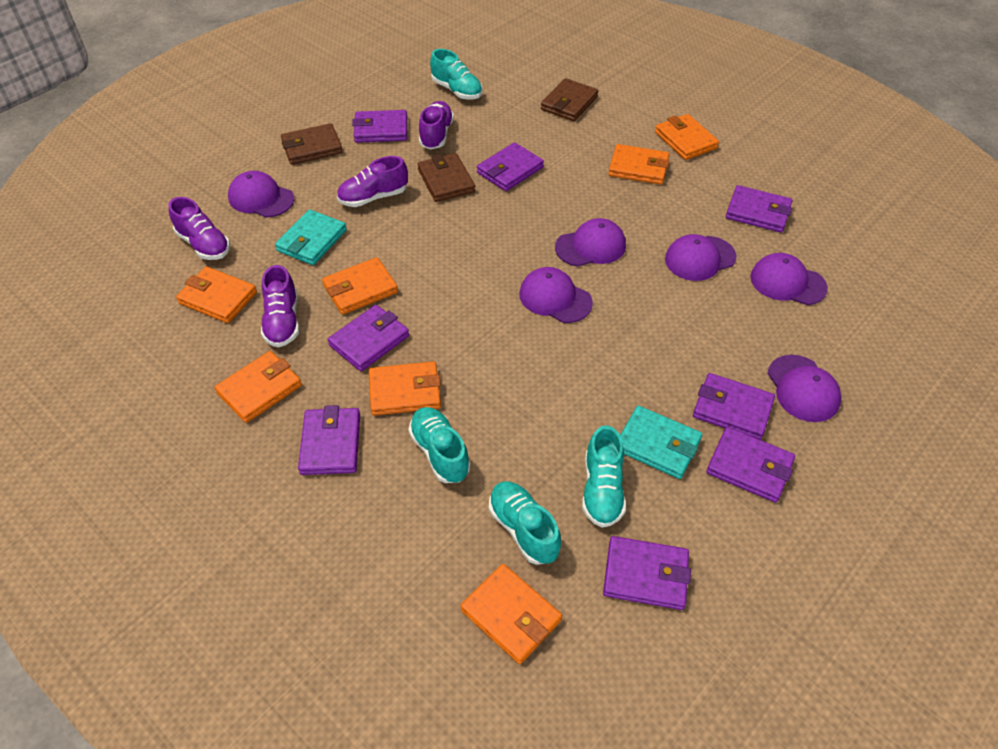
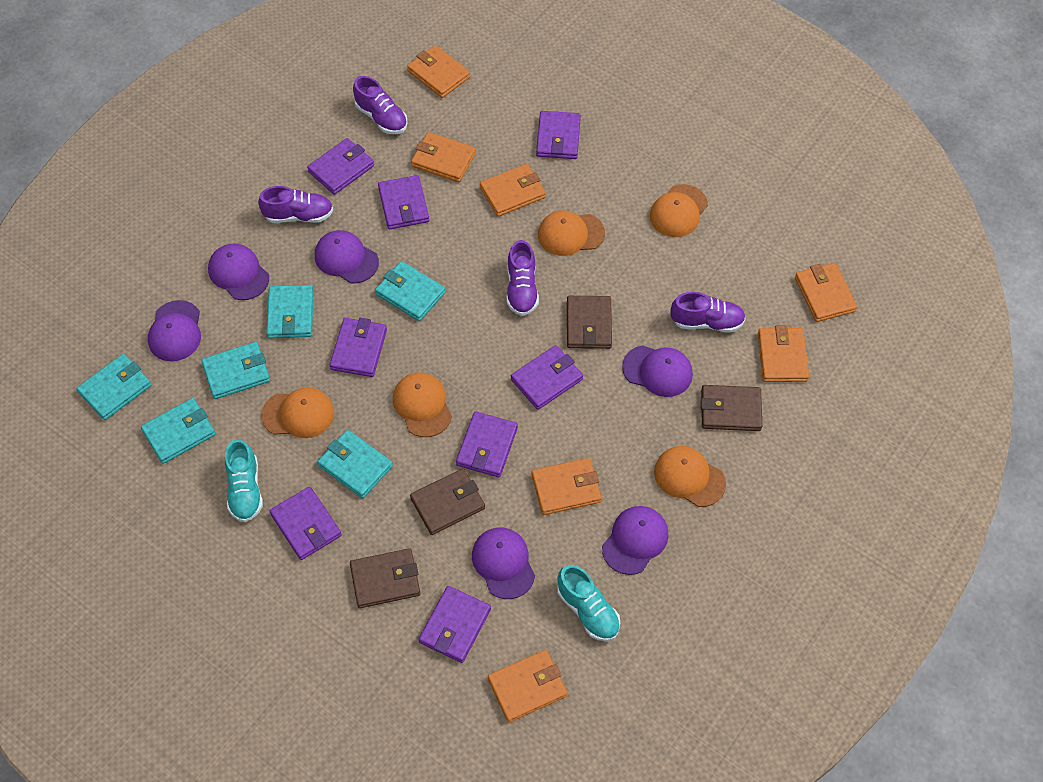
brown wallet: [281,123,343,165] [417,153,475,202] [541,78,598,121] = 3 -> [350,548,420,608] [410,468,485,535] [567,296,612,349] [701,385,762,431] = 4
orange cap: none = 0 -> [261,388,334,438] [393,372,452,437] [538,210,605,256] [650,184,708,237] [654,446,726,507] = 5
turquoise shoe: [408,407,470,483] [430,49,483,99] [489,481,561,565] [582,425,626,528] = 4 -> [225,439,263,522] [557,565,620,641] = 2
turquoise wallet: [275,210,347,265] [620,406,702,479] = 2 -> [77,354,152,420] [141,398,215,464] [201,342,270,399] [266,285,314,338] [317,430,393,498] [375,261,445,321] = 6

